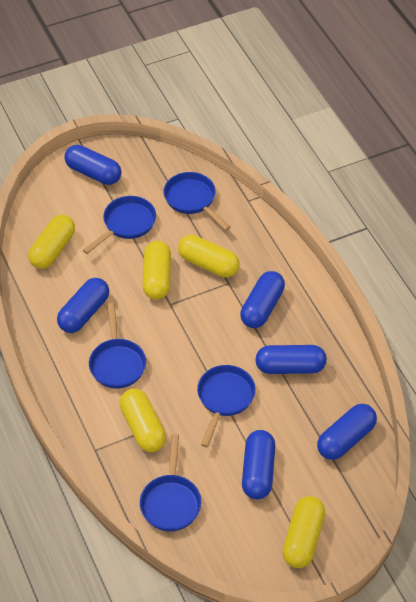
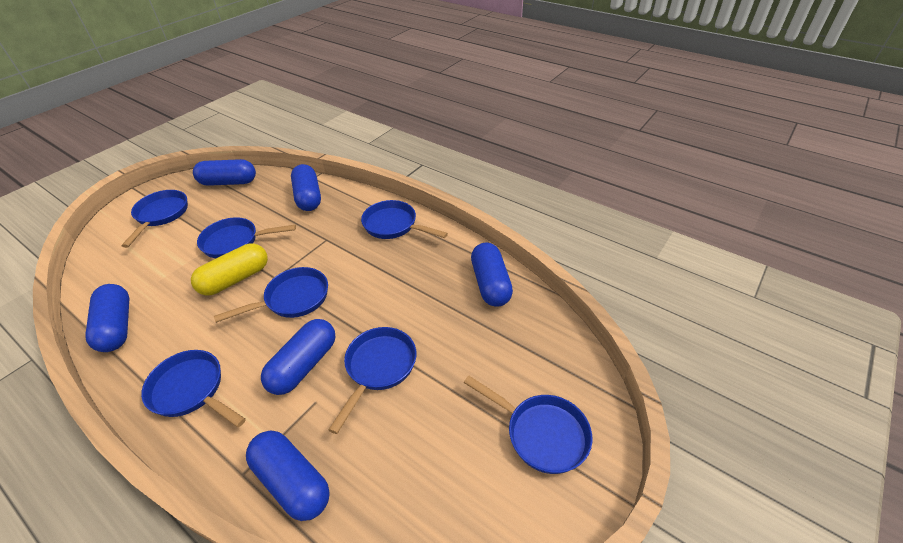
blue pan: [83,196,156,254] [89,303,146,389] [140,434,201,532] [164,172,230,230] [197,365,256,447] = 5 -> [121,190,188,248] [141,350,246,427] [197,217,296,258] [214,267,328,323] [329,327,416,434] [361,200,448,239] [464,376,592,474] = 7
yellow capsule: [28,215,75,269] [119,389,166,452] [143,241,171,300] [178,235,240,278] [282,496,325,568] = 5 -> [191,243,268,296] = 1

